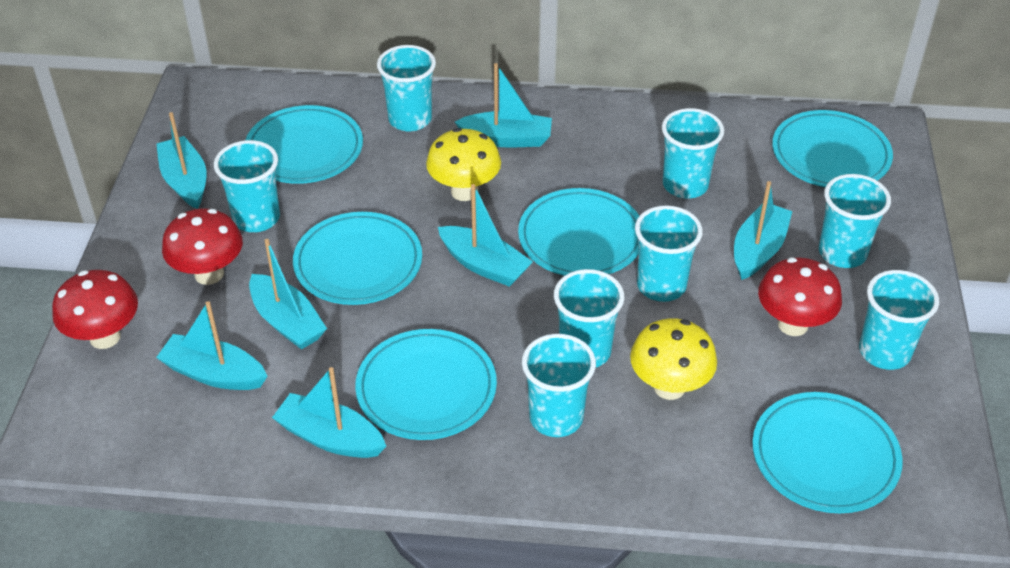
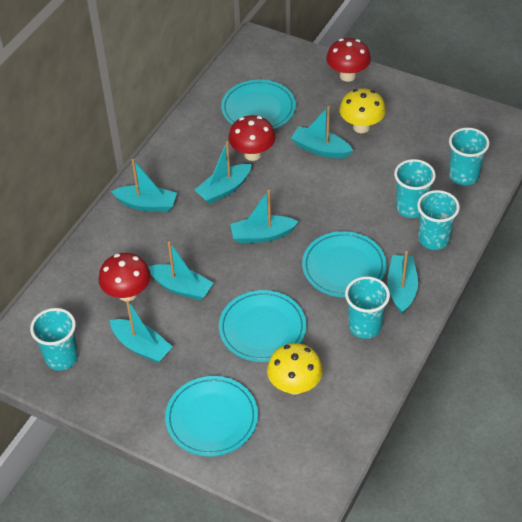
turquoise cup: [214,140,280,232] [377,45,436,132] [522,334,596,437] [554,269,624,367] [635,205,703,302] [662,108,724,199] [819,174,891,268] [859,270,939,370] = 8 -> [30,308,78,370] [345,276,390,339] [394,159,436,218] [417,190,460,250] [449,128,490,185] = 5
turquoise plate: [245,105,363,184] [293,212,422,305] [355,329,497,440] [518,188,639,276] [752,392,903,513] [772,110,893,187] = 6 -> [165,376,258,457] [219,290,306,362] [221,80,296,129] [302,231,387,298] = 4

